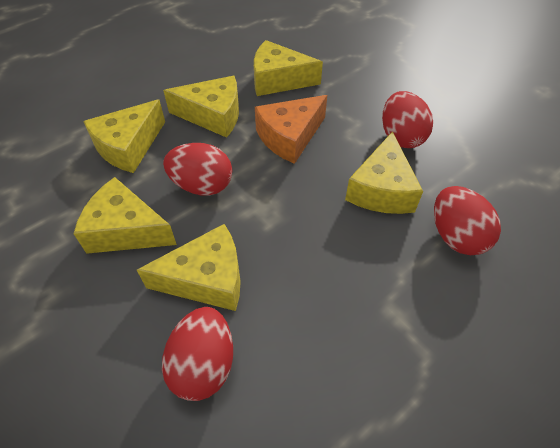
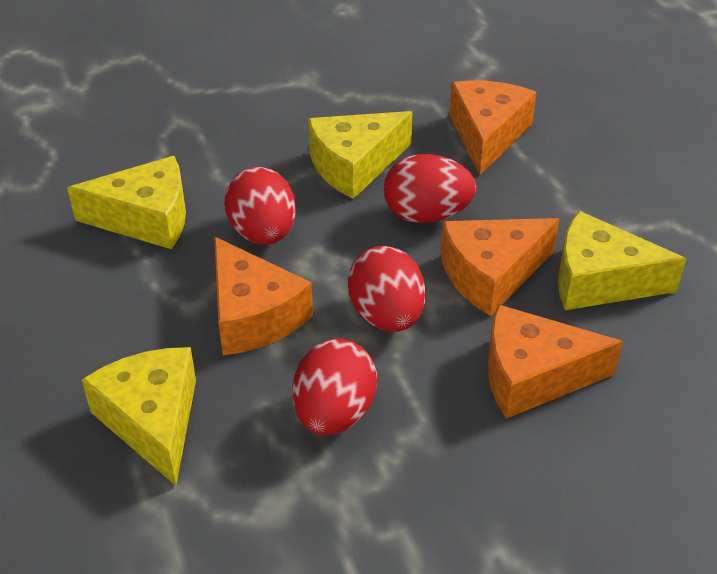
orange cheese: [255,95,327,164] = 1 -> [214,237,313,356] [441,218,559,316] [449,80,537,175] [488,304,623,419] = 4
yellow cheese: [73,177,177,254] [83,99,165,173] [137,224,241,311] [163,76,239,138] [254,40,323,96] [345,131,423,214] = 6 -> [67,156,186,249] [82,347,196,486] [308,111,412,199] [558,211,686,310] = 4

